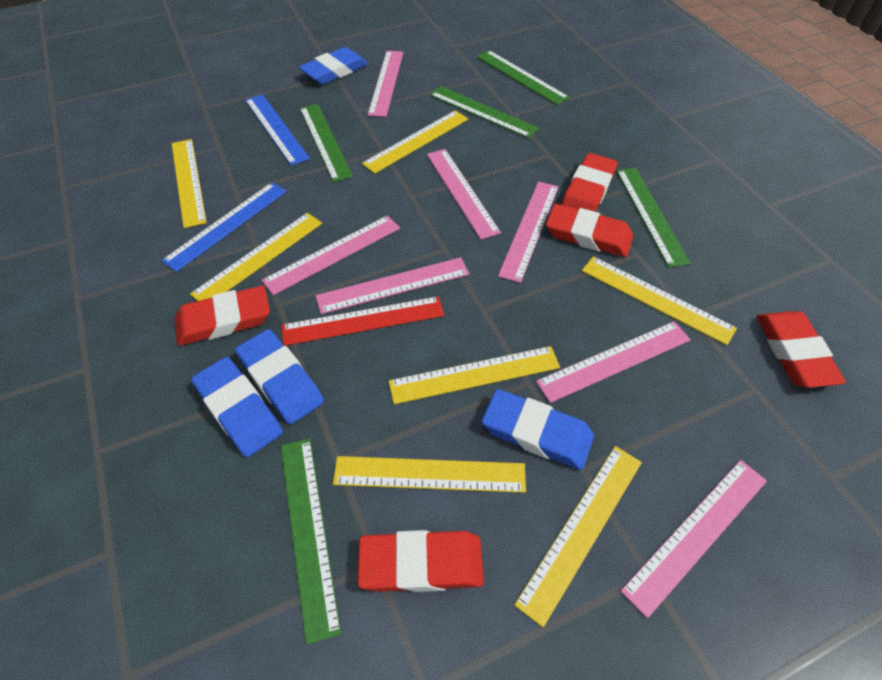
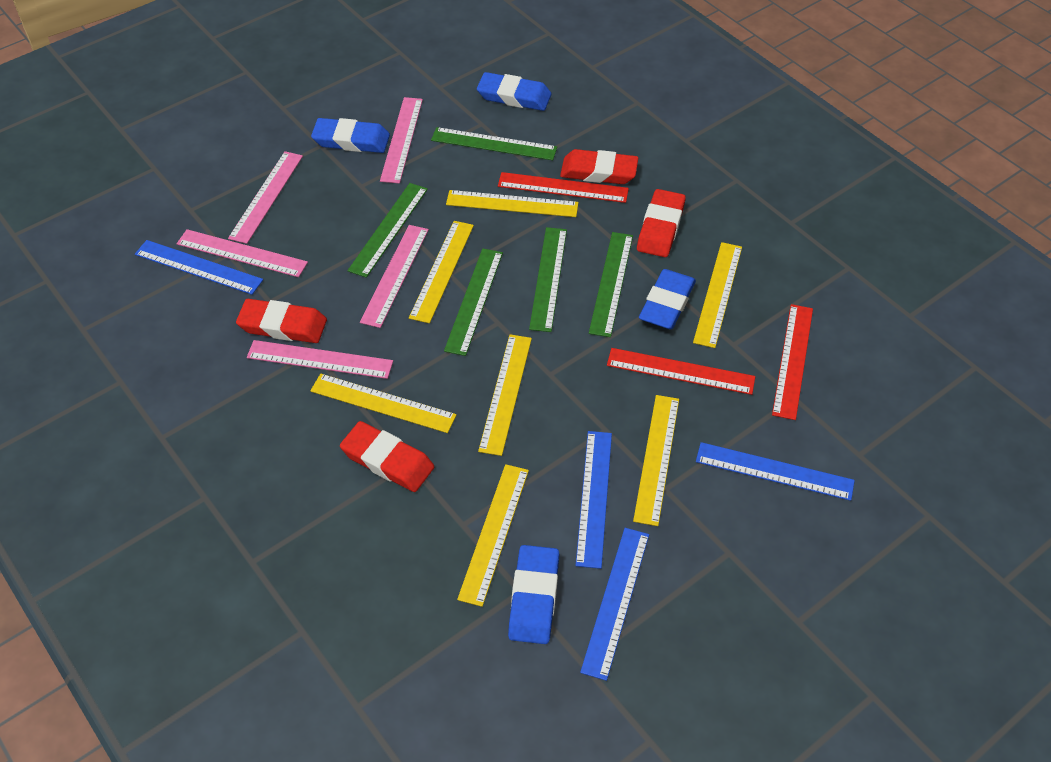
blue ruler: [161,182,287,272] [245,94,310,166] = 2 -> [135,240,263,295] [575,431,612,569] [580,528,649,681] [696,442,855,501] = 4
pink ruler: [262,215,400,295] [315,257,469,314] [368,51,403,117] [427,149,501,240] [498,182,559,283] [536,321,691,403] [620,460,767,618] = 7 -> [177,229,308,277] [228,151,303,244] [247,340,393,379] [360,225,429,328] [380,97,423,184] = 5
red eraser: [174,286,270,346] [358,530,484,592] [546,204,633,257] [561,153,617,212] [756,311,846,388] = 5 -> [236,299,327,343] [340,421,434,492] [560,149,638,184] [637,189,686,257] = 4
red ruler: [281,296,444,346] = 1 -> [498,172,629,203] [607,348,755,395] [772,304,813,420] = 3

